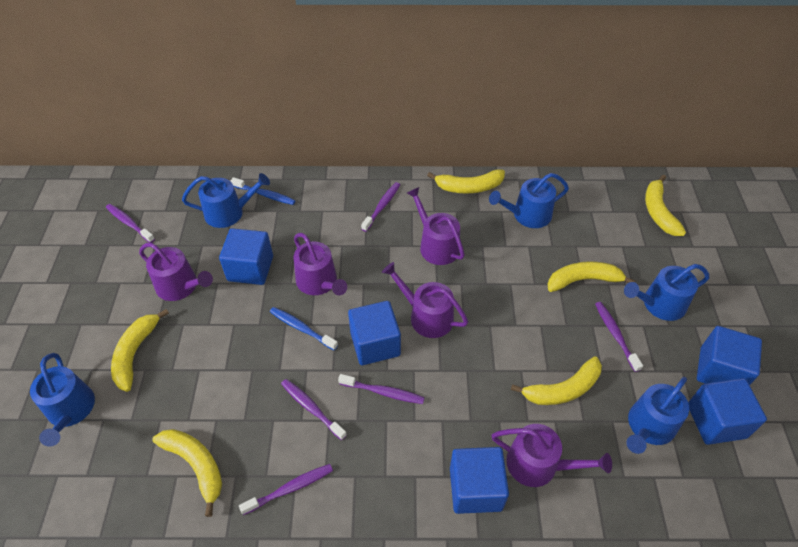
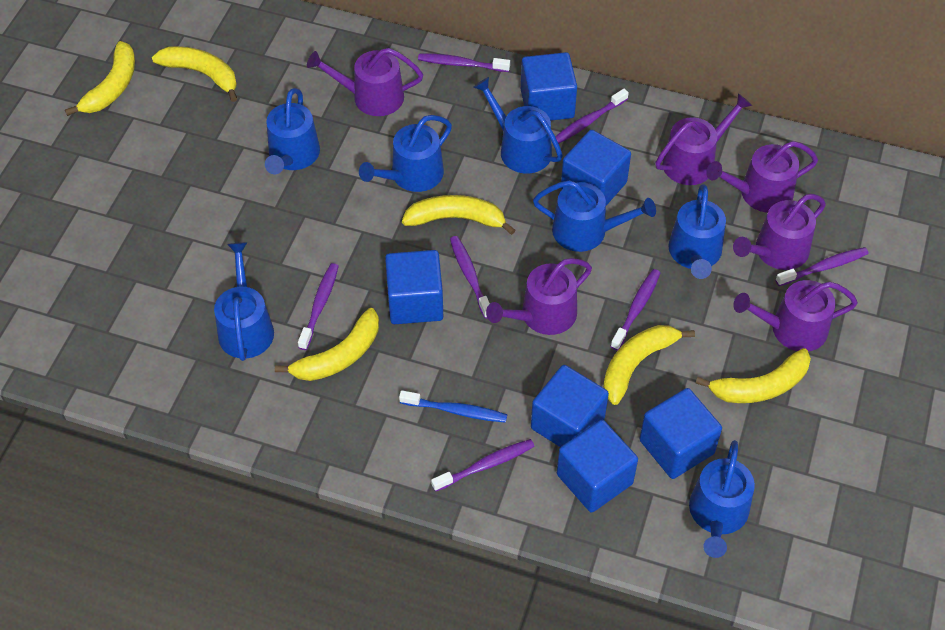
blue cube: [219,228,273,285] [348,301,401,365] [450,447,509,514] [688,378,767,445] [697,326,762,385] = 5 -> [385,250,443,324] [521,52,577,121] [531,365,609,447] [557,420,638,513] [561,130,631,206] [639,388,722,479] = 6
blue toothbrush: [231,177,296,205] [270,307,338,350] = 2 -> [399,390,507,423] = 1
blue watering can: [30,353,95,447] [182,173,270,228] [489,173,569,228] [624,264,709,321] [626,377,689,454] = 5 -> [214,242,274,361] [265,88,320,174] [359,115,452,192] [473,77,563,173] [533,180,656,252] [668,184,726,279] [689,440,755,558] = 7
purple toothbrush: [106,204,155,243] [239,464,333,515] [281,379,347,440] [338,374,425,404] [361,182,400,232] [595,302,643,372] = 6 -> [298,263,339,350] [418,54,510,72] [431,439,535,492] [450,236,490,319] [555,89,629,144] [610,269,660,351] [775,247,869,286] = 7
purple watering can: [139,243,213,301] [293,233,347,295] [382,262,468,338] [407,187,465,265] [492,424,612,487] = 5 -> [307,48,423,116] [486,258,592,335] [655,93,752,185] [706,141,818,213] [733,194,826,270] [733,280,858,352] = 6

